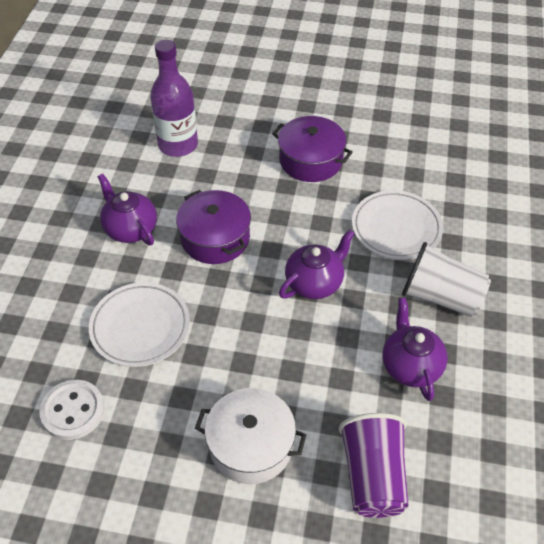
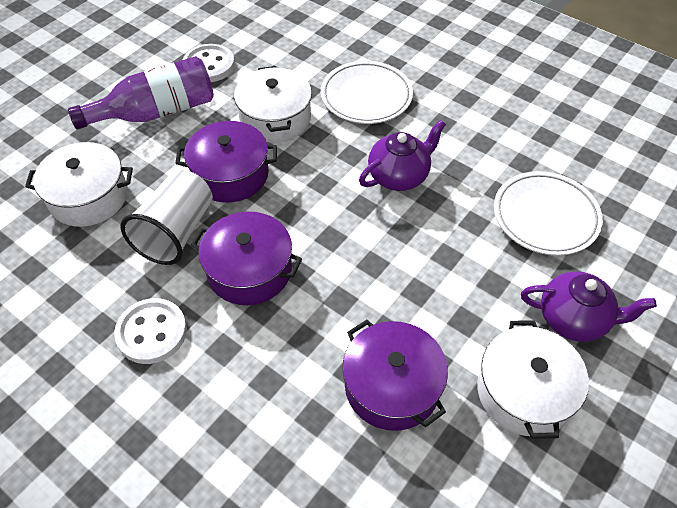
purple cup: [339,413,408,518] = 1 -> none = 0
purple pot: [176,190,251,264] [272,116,353,182] = 2 -> [176,121,277,203] [191,212,302,305] [343,320,448,431] = 3
purple teapot: [97,174,157,245] [279,229,355,299] [382,298,447,401] = 3 -> [359,120,446,191] [521,271,657,342] = 2
white button: [39,380,105,440] = 1 -> [114,298,187,364] [183,44,235,82] = 2
white pot: [195,388,306,484] = 1 -> [25,142,133,227] [234,66,312,142] [477,320,589,439] = 3

